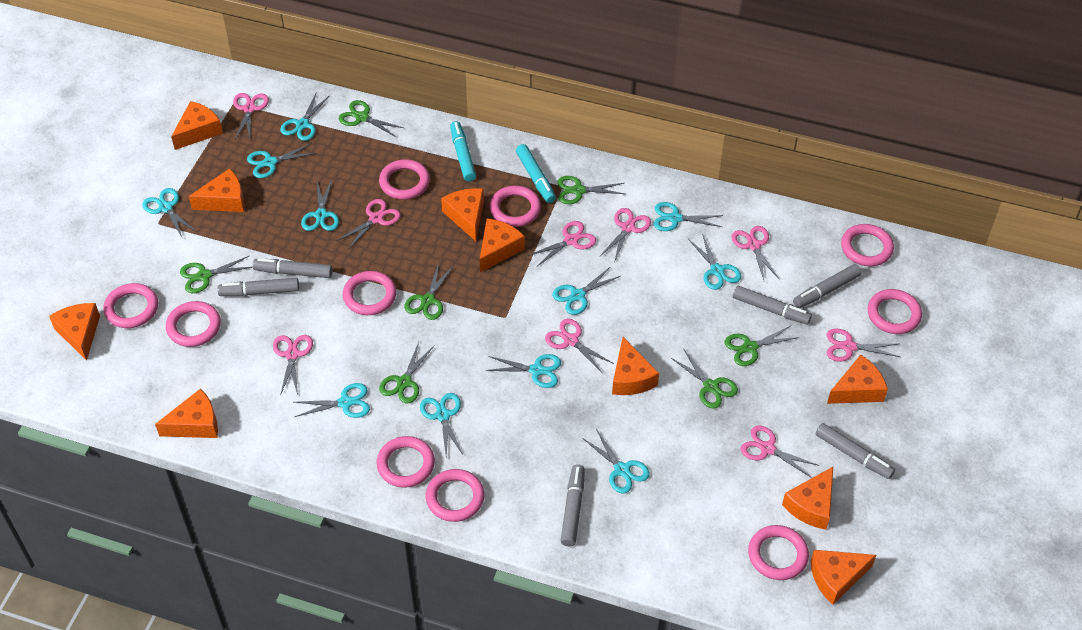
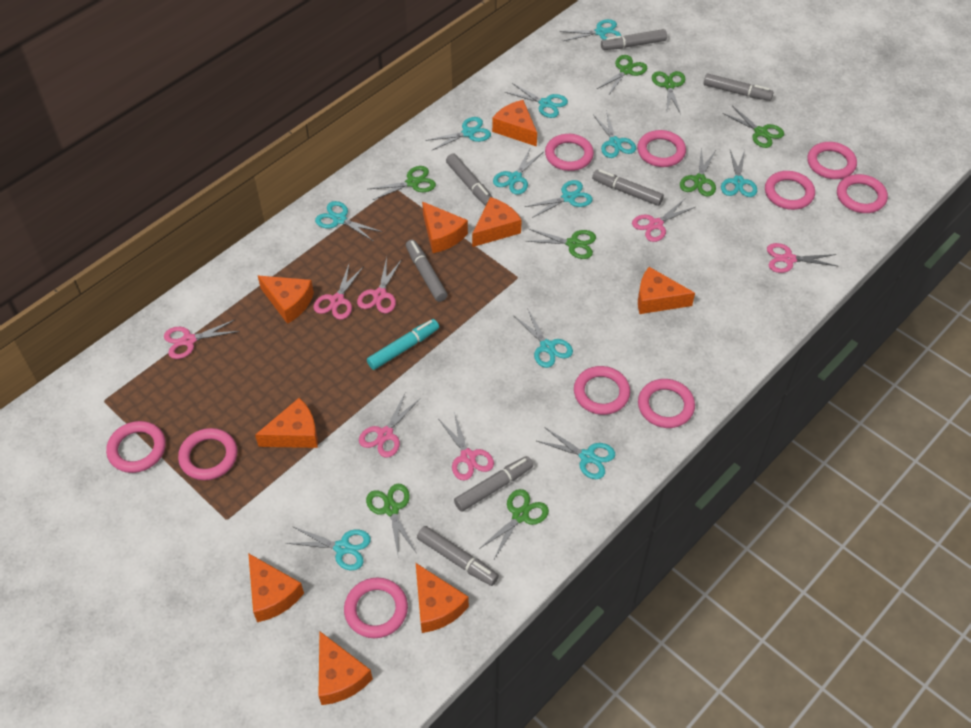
green scissors: [180,255,252,293] [339,100,403,137] [379,342,434,403] [404,263,454,320] [557,176,625,204] [671,348,738,409] [724,326,799,366] = 7 -> [366,484,416,554] [369,166,436,200] [479,489,549,559] [526,229,596,259] [596,55,647,96] [652,71,685,114] [680,148,716,197] [722,106,784,148] = 8
grey marker: [218,278,299,296] [253,258,333,278] [561,464,585,546] [733,286,812,324] [793,264,862,308] [815,423,895,479] = 6 -> [406,240,448,302] [417,526,499,586] [446,153,493,206] [454,456,533,512] [592,169,664,206] [601,29,667,50] [704,74,774,101] = 7
orange cheese: [49,303,100,361] [155,388,218,438] [171,101,223,150] [188,168,245,212] [441,188,484,241] [480,218,525,272] [612,337,659,395] [782,467,833,530] [811,550,876,605] [827,355,888,404] = 10 -> [248,553,304,622] [255,398,318,448] [258,276,314,324] [318,632,373,705] [416,563,469,633] [422,201,468,253] [472,197,522,247] [492,100,537,147] [638,267,695,314] = 9
pink scissors: [233,93,269,140] [273,335,313,396] [337,199,401,250] [527,221,596,266] [545,319,614,372] [600,208,651,263] [732,226,779,280] [741,426,820,478] [827,328,900,362] = 9 -> [164,319,240,359] [313,264,364,320] [357,257,402,313] [359,393,420,458] [439,412,494,480] [632,200,695,242] [767,243,837,273] = 7
turquoise marker: [450,121,476,182] [516,144,556,203] = 2 -> [367,319,439,370] = 1

